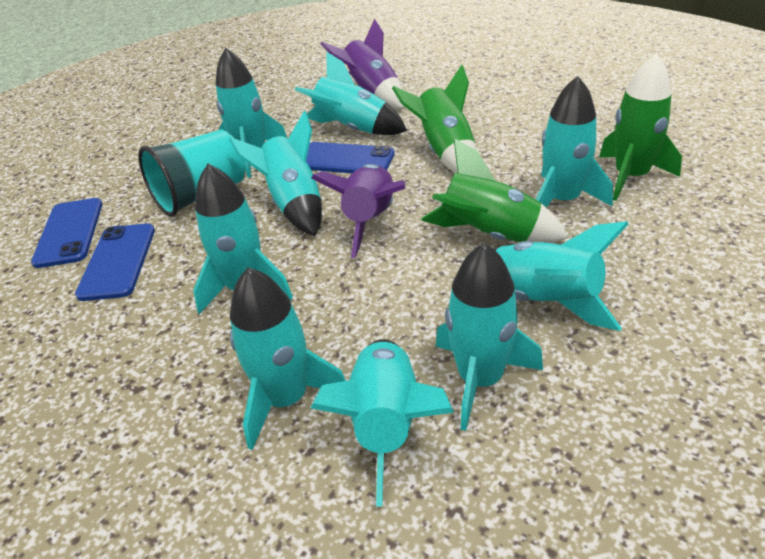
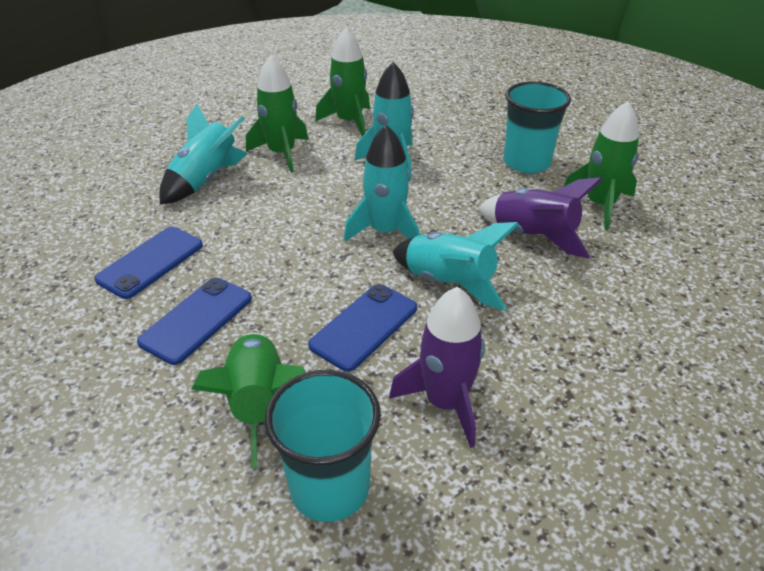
green rocket: [392,65,476,173] [421,138,568,243] [599,53,682,201] = 3 -> [191,332,306,468] [246,55,308,173] [315,28,370,136] [564,101,639,230] = 4
turquoise cup: [138,130,246,216] = 1 -> [264,370,381,522] [504,82,571,173] = 2
turquoise rocket: [193,164,293,314] [216,48,287,178] [229,111,322,236] [230,267,346,450] [295,51,407,135] [311,339,454,506] [436,243,543,431] [494,221,628,331] [535,76,613,208] = 9 -> [159,104,248,204] [344,125,420,241] [355,62,414,180] [392,222,519,311] = 4

